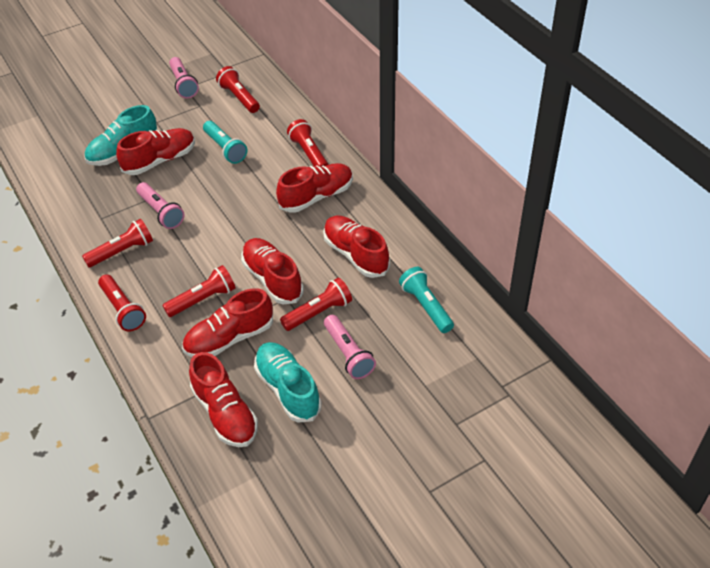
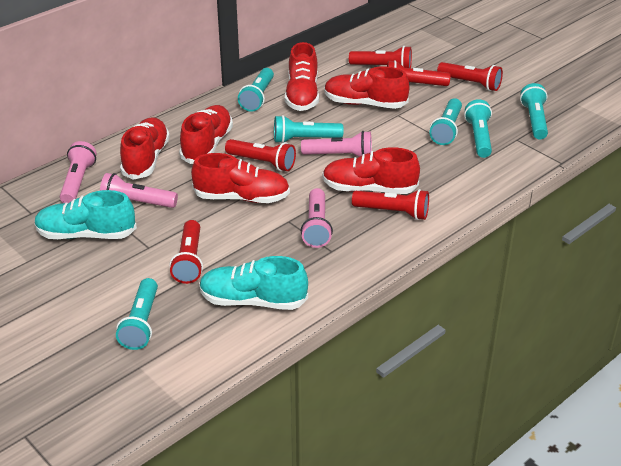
pink flashlight: [136,182,185,229] [169,57,199,99] [324,315,376,379] = 3 -> [60,141,97,203] [100,173,178,208] [301,131,372,157] [301,188,333,248] = 4
turquoise flashlight: [203,121,248,164] [399,267,454,333] = 2 -> [116,278,158,350] [238,68,274,112] [274,115,344,143] [429,98,462,145] [464,99,492,158] [520,83,548,139] = 6

